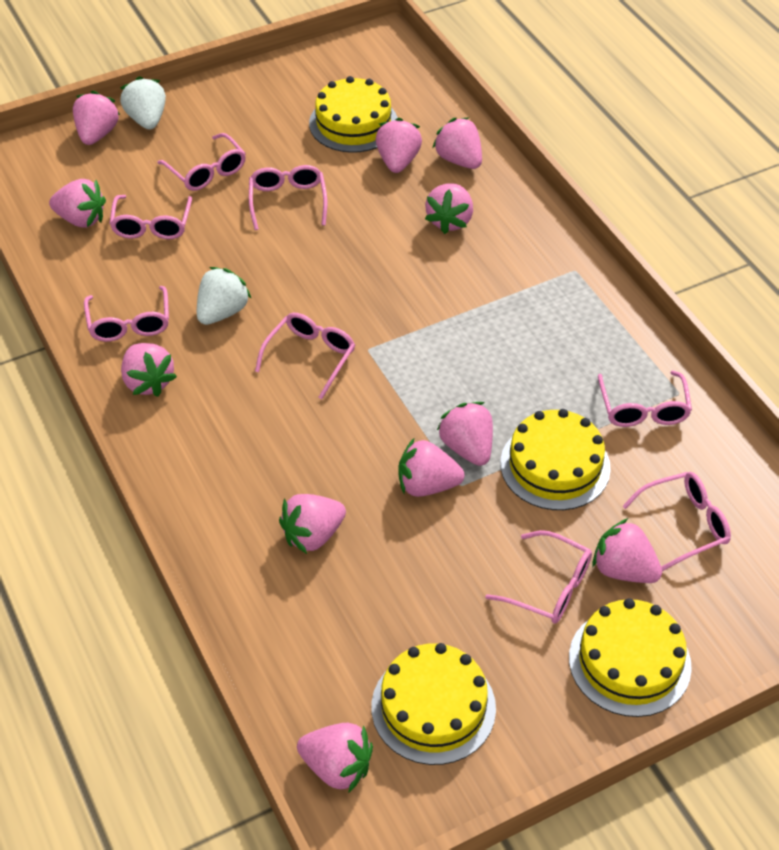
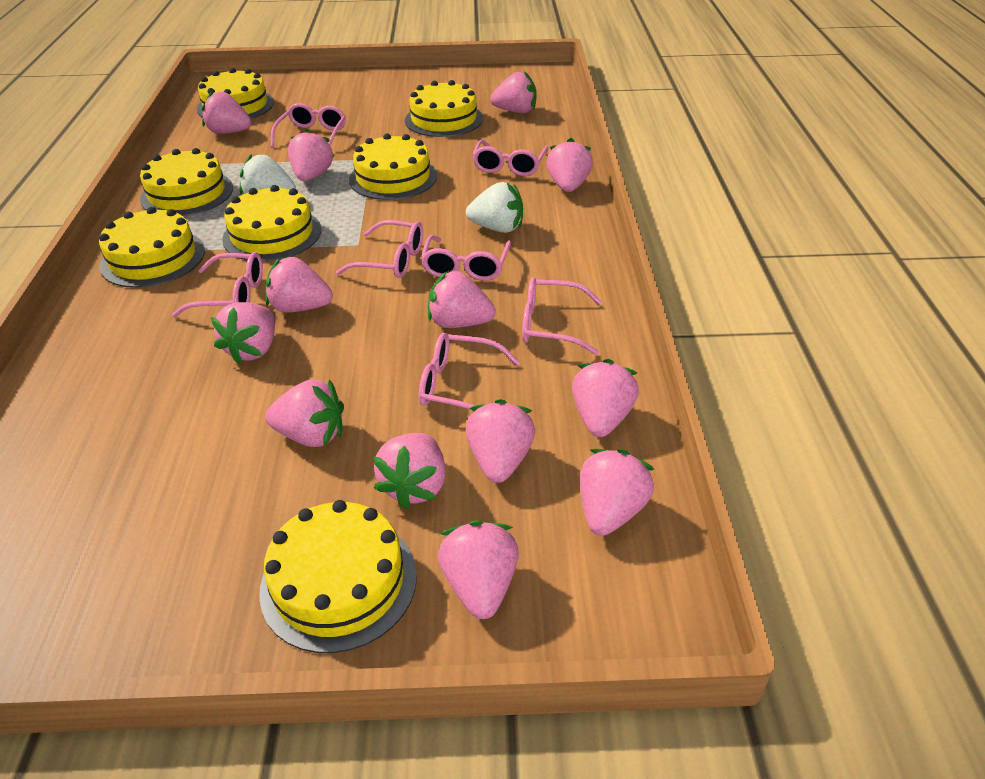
pink glasses: [84,286,169,342] [110,195,192,239] [157,133,246,191] [249,165,327,230] [255,313,355,399] [485,530,592,624] [598,371,692,427] [623,472,731,571] = 8 -> [172,252,263,317] [271,103,346,148] [336,220,423,278] [419,332,520,411] [421,235,511,281] [472,140,549,176] [522,277,602,355] = 7
pink strawberry: [49,179,106,228] [73,91,120,145] [121,343,177,397] [279,494,346,554] [297,723,373,792] [376,118,422,173] [398,438,465,497] [425,183,473,234] [433,117,482,169] [437,402,493,466] [592,518,662,583] = 11 -> [202,91,251,134] [211,302,275,365] [265,256,333,313] [265,379,344,447] [288,129,334,181] [373,433,446,509] [428,270,496,328] [438,520,519,619] [465,399,535,483] [490,71,536,113] [547,138,593,192] [572,359,639,437] [580,449,654,536] = 13
yellow cake: [309,76,398,153] [371,643,496,765] [500,409,611,510] [569,598,692,717] = 4 -> [99,207,205,288] [140,148,233,216] [197,68,274,119] [222,185,321,262] [259,500,417,653] [349,133,437,200] [405,80,483,137] = 7

